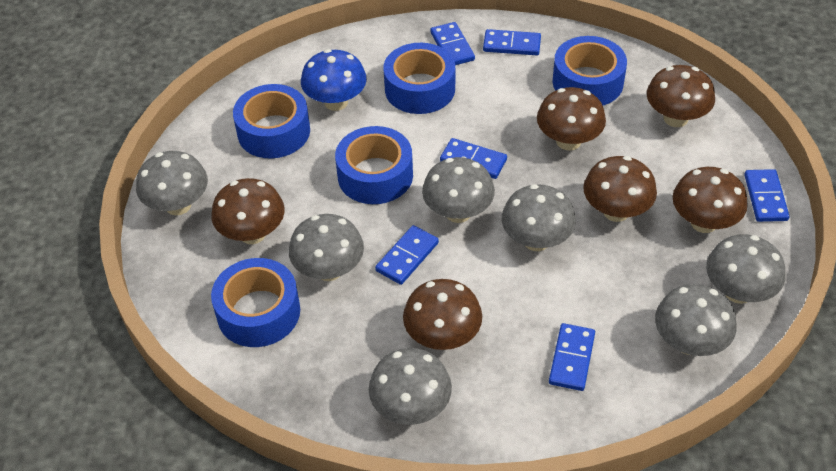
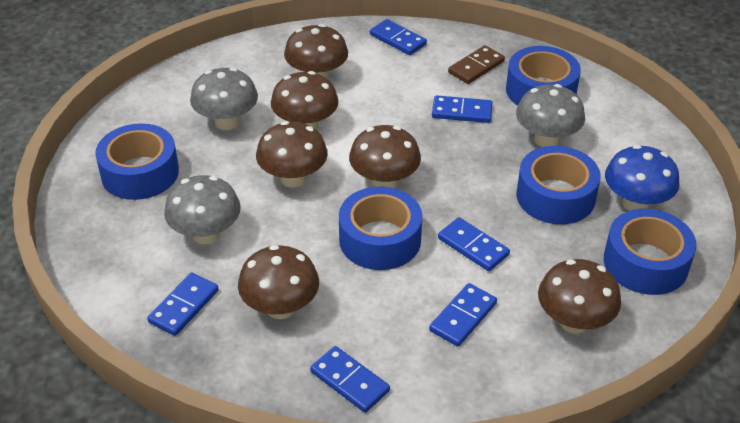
brown domino: none = 0 -> [448,45,505,84] = 1
grey mushroom: [136,151,208,216] [289,214,364,281] [369,348,452,425] [422,157,495,223] [502,184,576,251] [655,284,737,356] [706,235,785,304] = 7 -> [164,175,241,244] [190,67,258,130] [516,84,585,147] = 3

